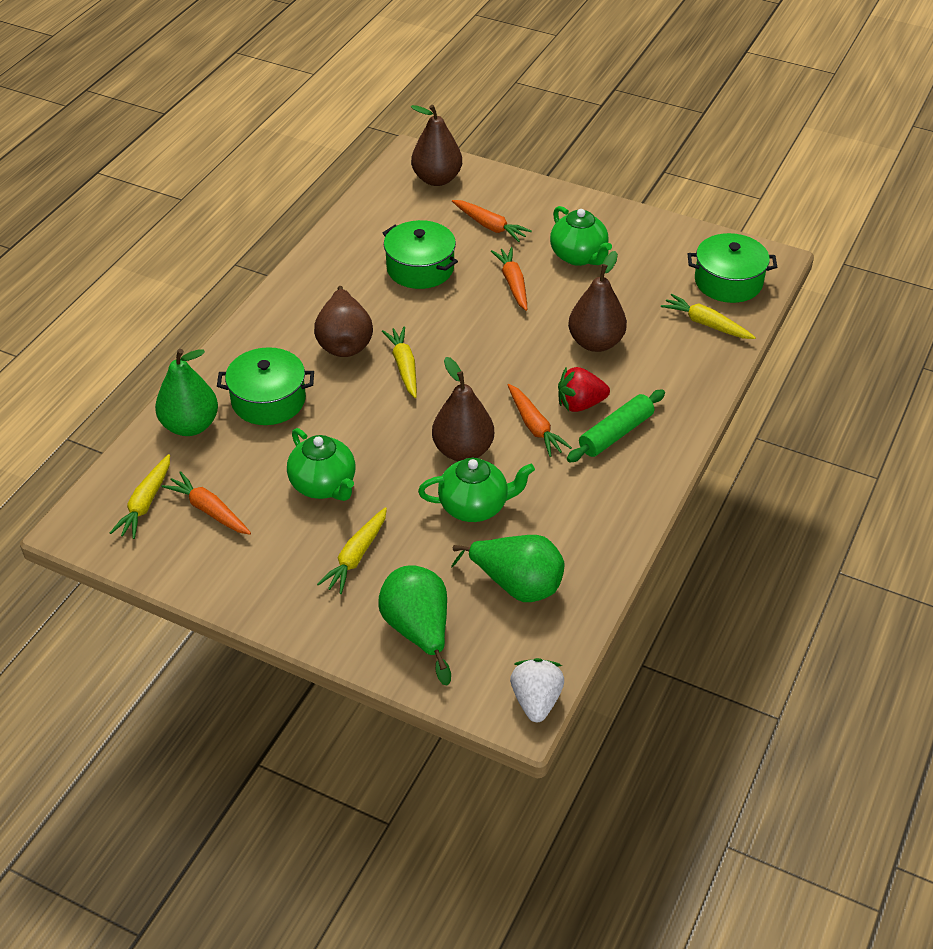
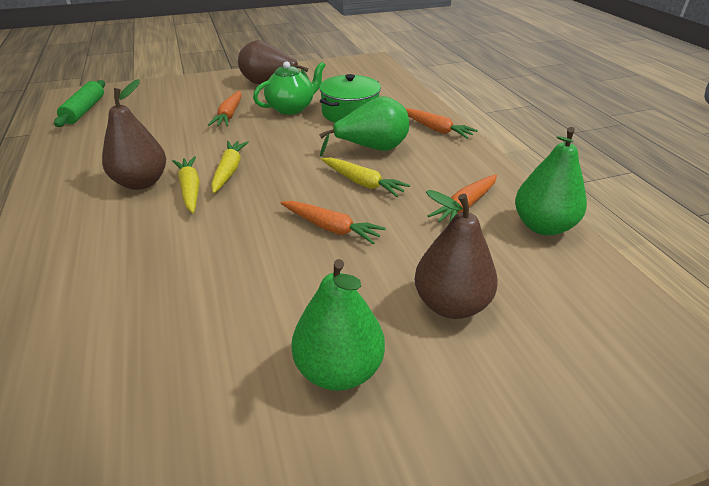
brown pear: [314,286,373,357] [411,105,462,186] [432,357,494,461] [568,251,627,352] = 4 -> [102,79,166,190] [238,40,309,84] [414,190,498,319] = 3
green pot: [217,347,314,425] [383,220,458,289] [688,233,777,303] = 3 -> [319,74,381,122] = 1
green teapot: [287,428,355,501] [418,458,535,522] [550,206,612,266] = 3 -> [253,61,326,115] = 1
red strawberry: [558,367,610,412] = 1 -> none = 0
white strawberry: [510,658,564,722] = 1 -> none = 0
yellow carrot: [110,454,170,539] [317,507,387,594] [382,327,417,398] [661,294,756,339] = 4 -> [172,156,200,213] [211,141,249,193] [321,158,410,197] = 3

